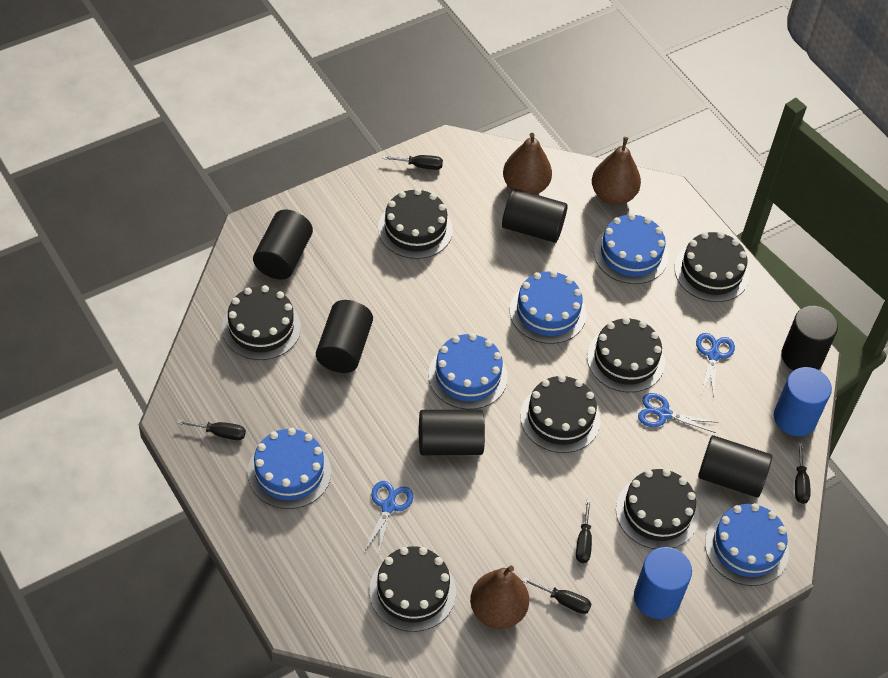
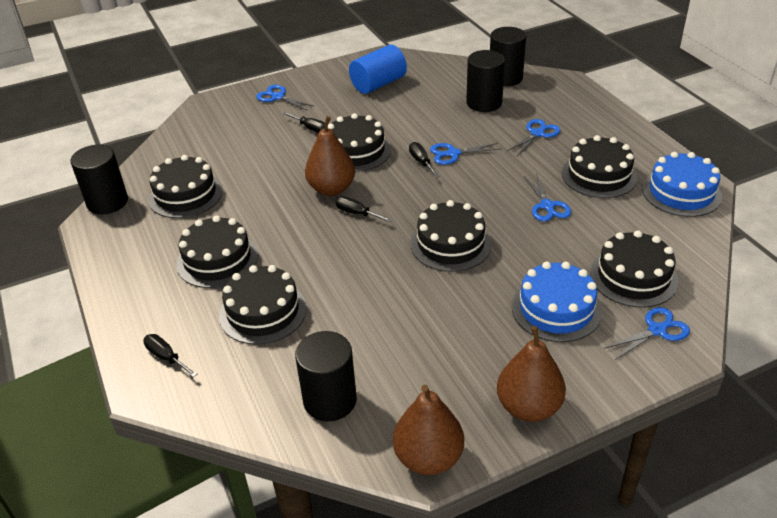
black cylinder: [253,210,313,280] [316,300,373,373] [419,410,485,455] [502,189,568,243] [698,435,772,497] [781,306,838,371] = 6 -> [71,145,128,215] [295,331,357,421] [466,50,505,112] [490,27,526,86] = 4
black screwdriver: [177,419,246,440] [382,155,443,170] [522,577,592,614] [576,499,592,563] [795,443,811,504] = 5 -> [143,334,197,377] [283,112,325,133] [335,196,392,222] [409,142,439,177] = 4
blue cake: [248,428,331,509] [428,333,508,409] [510,271,586,344] [594,213,668,284] [705,503,789,586] = 5 -> [512,262,602,342] [642,152,722,217] = 2
blue cylinder: [634,547,692,619] [774,367,832,436] = 2 -> [349,45,407,94] = 1
blue scissors: [364,481,413,556] [638,393,719,433] [696,333,735,398] = 3 -> [256,85,314,110] [430,143,501,165] [506,119,560,156] [524,173,571,221] [604,307,690,360] = 5

